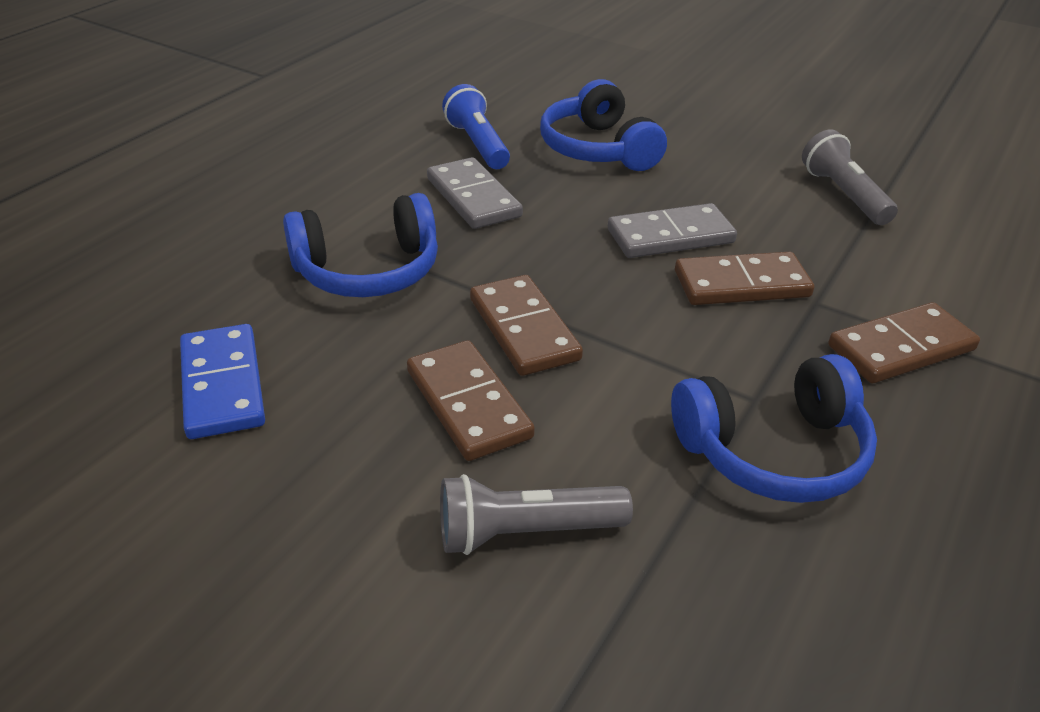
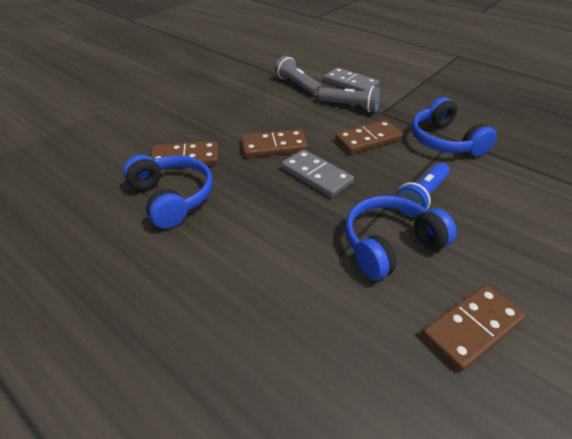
blue domino: [180,324,265,439] = 1 -> none = 0

